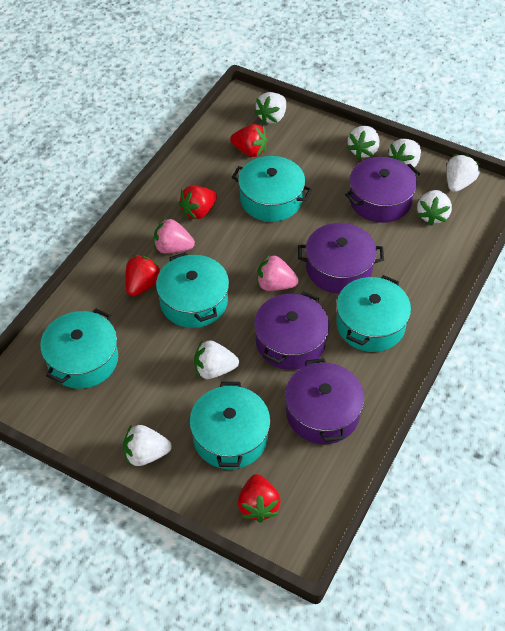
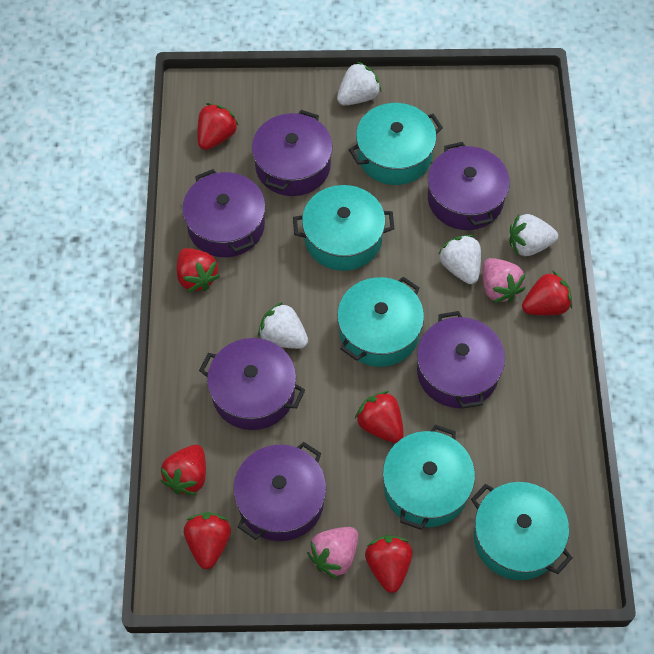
purple pot: [254,292,329,370] [285,358,365,444] [298,223,384,294] [345,157,420,223] = 4 -> [182,169,266,257] [199,338,305,430] [233,442,326,541] [252,110,333,196] [417,311,505,409] [428,142,510,230] = 6
red strawberry: [125,255,161,297] [179,186,217,220] [230,124,268,157] [238,474,281,523] = 4 -> [161,445,206,495] [177,248,220,292] [184,512,231,569] [197,103,239,150] [355,391,404,443] [365,535,413,593] [522,271,572,315] = 7
white strawberry: [123,425,172,466] [194,340,239,379] [254,92,286,124] [347,126,379,159] [387,139,421,167] [417,190,452,226] [446,154,480,192] = 7 -> [258,302,308,349] [337,61,381,105] [438,235,481,284] [509,214,558,256] = 4

